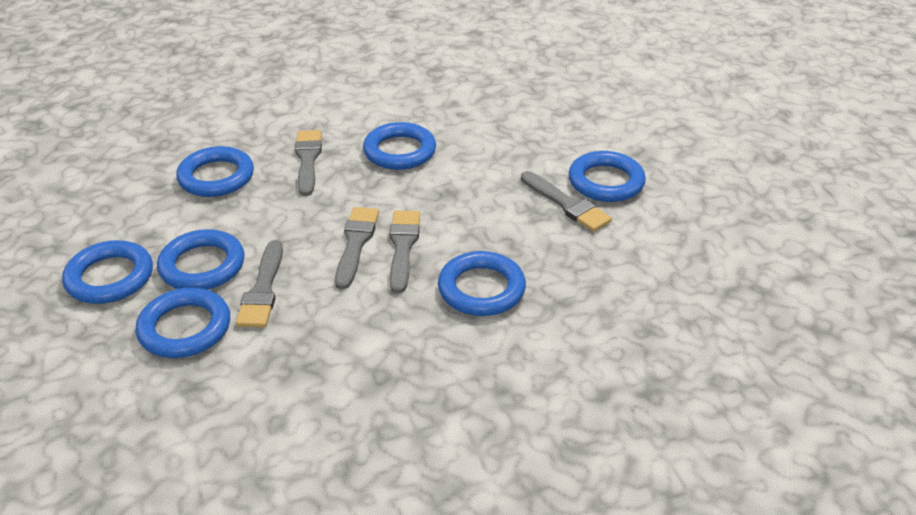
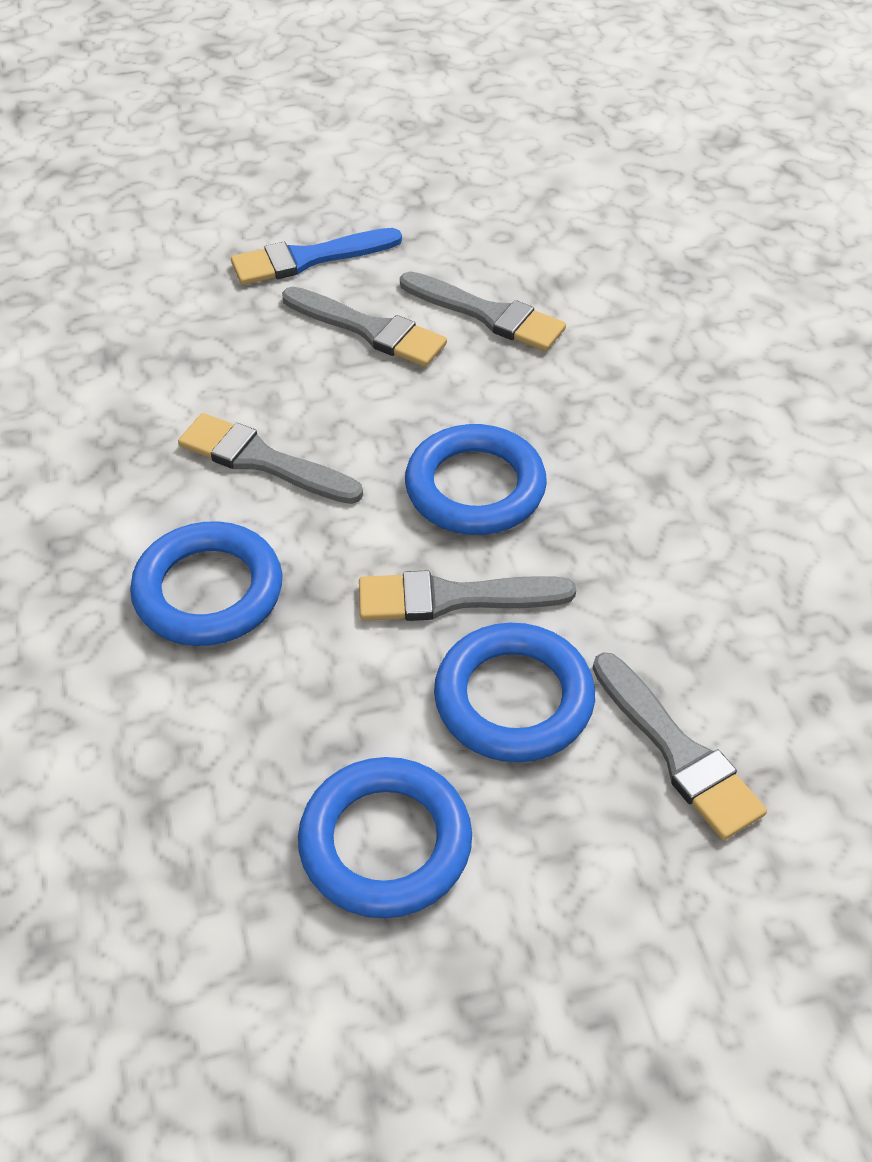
blue brush: none = 0 -> [231,228,402,285] = 1
blue ring: [62,240,153,304] [136,288,230,358] [157,229,245,290] [176,146,254,197] [363,122,436,170] [438,251,526,316] [569,151,646,202] = 7 -> [130,521,282,646] [298,757,472,918] [405,424,547,535] [434,623,595,762] = 4

